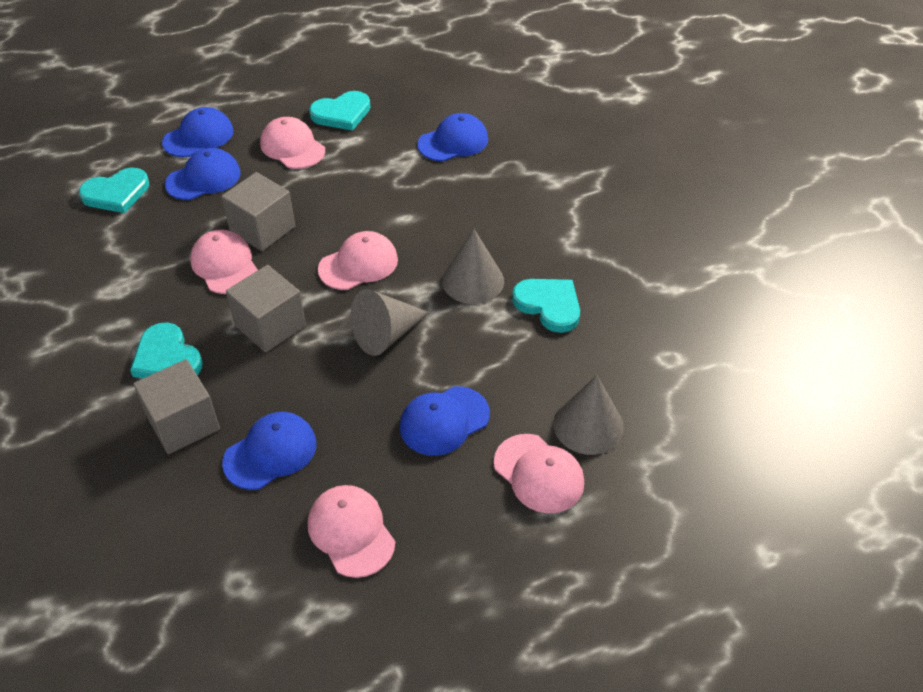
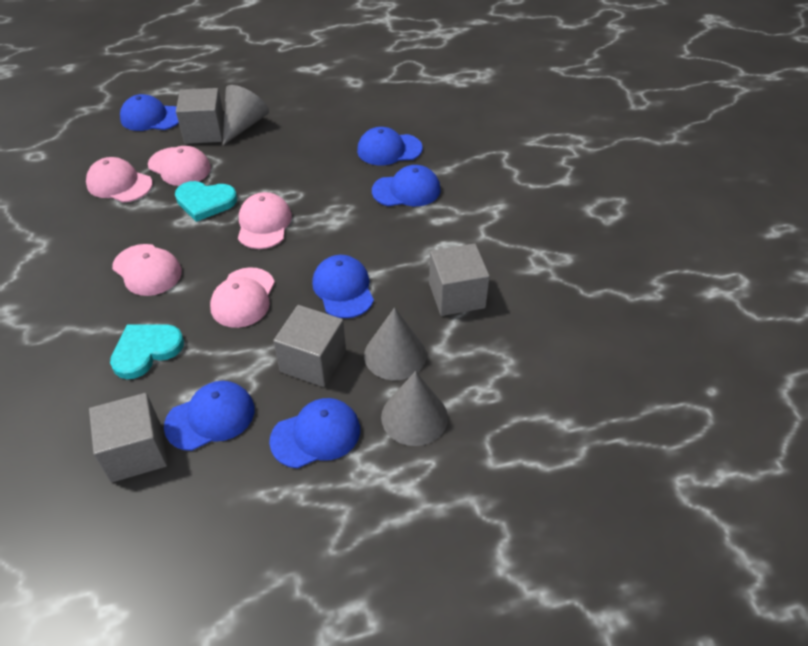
blue cap: [162,107,234,157] [165,148,241,200] [222,412,317,490] [400,386,490,456] [417,113,488,162] = 5 -> [120,94,179,131] [164,381,254,451] [269,398,360,469] [312,255,374,318] [357,127,422,165] [372,165,441,206] = 6
grey cube: [133,359,220,454] [221,172,295,251] [226,265,306,353] = 3 -> [89,393,167,483] [176,88,224,144] [273,305,346,387] [429,243,490,316] = 4
turquoise heart: [79,168,149,213] [130,322,203,378] [309,91,370,131] [512,279,580,333] = 4 -> [110,324,184,379] [175,181,237,222] = 2

